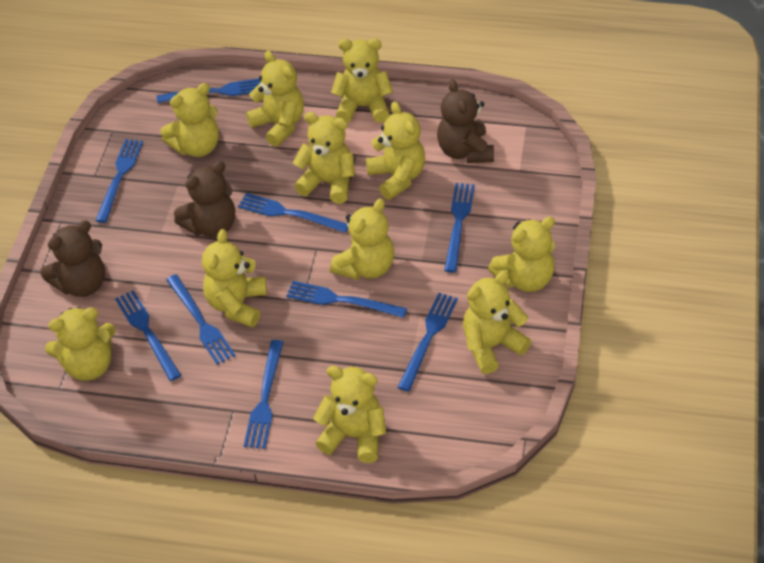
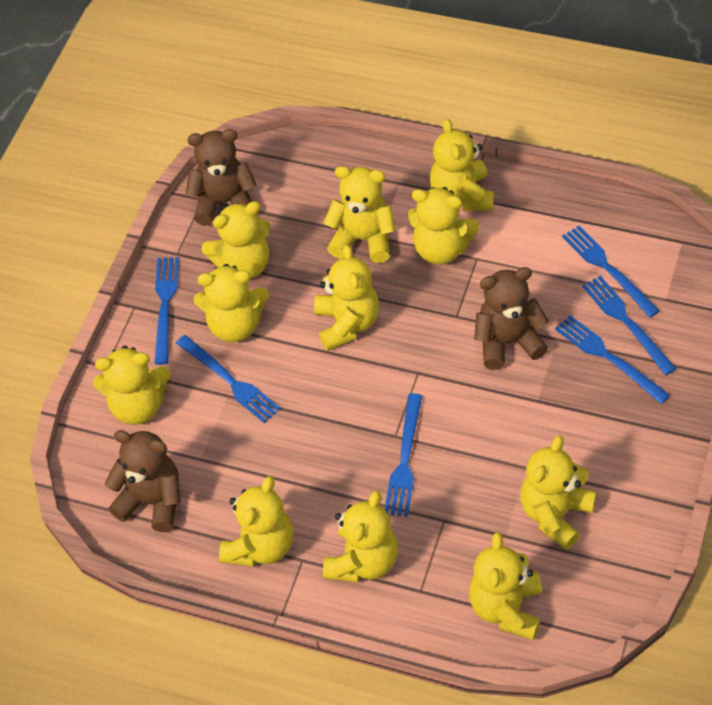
blue fork: [95,139,143,223] [115,290,181,381] [157,79,261,103] [166,274,236,365] [238,193,348,233] [244,340,283,449] [286,281,407,318] [397,293,458,392] [444,183,475,273] = 9 -> [155,257,179,365] [176,335,281,423] [385,393,422,517] [555,315,670,404] [562,226,660,317] [582,276,676,375] = 6

